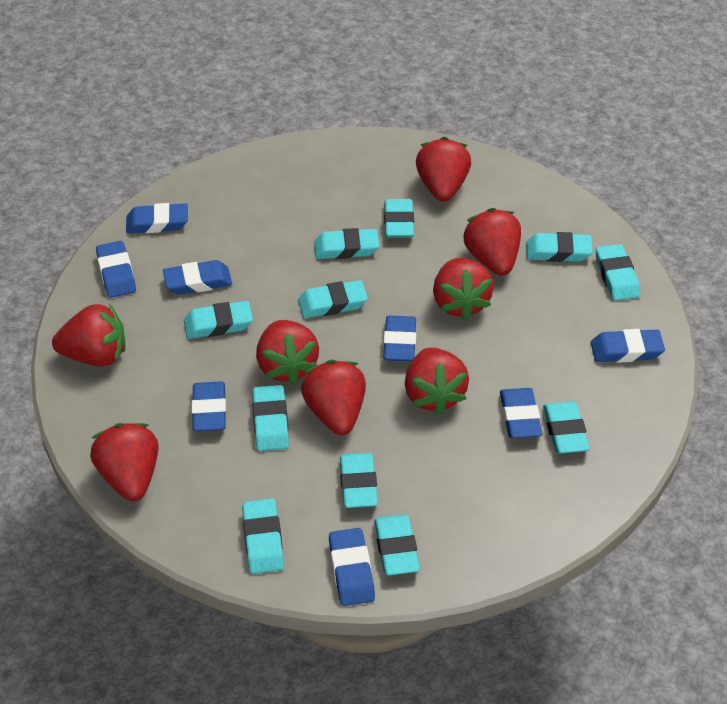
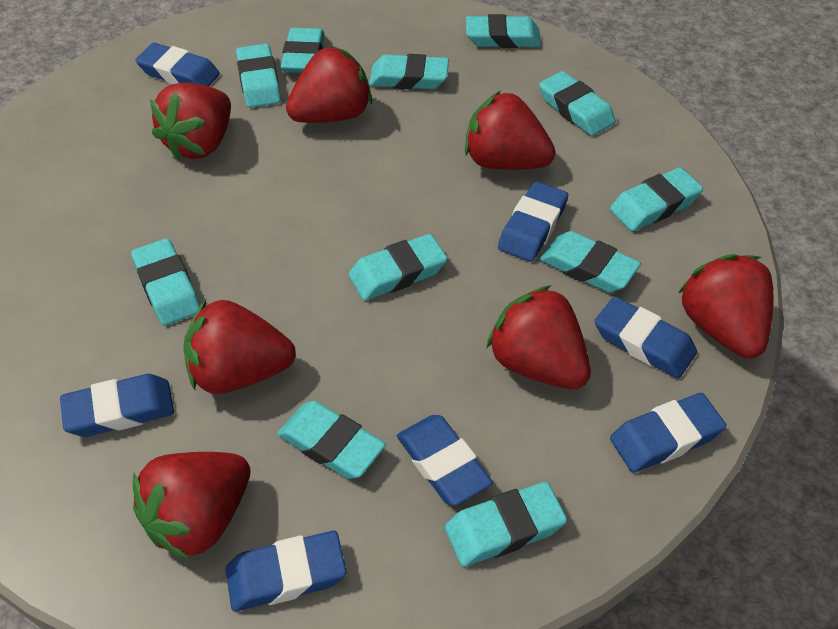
blue eraser: [96,241,136,298] [126,203,188,233] [163,260,232,294] [191,381,226,431] [329,528,375,606] [383,316,416,361] [500,388,542,438] [591,329,665,363] = 8 -> [60,374,174,437] [135,43,220,86] [225,531,346,611] [397,415,493,506] [498,182,568,262] [595,296,697,378] [610,393,726,473] = 7
red strawberry: [52,304,126,366] [90,423,159,501] [256,320,319,385] [301,360,366,435] [405,348,469,415] [416,137,471,202] [433,258,494,320] [463,208,521,276] = 8 -> [133,452,250,561] [150,82,231,160] [183,300,296,394] [286,46,372,123] [465,91,555,170] [486,285,591,389] [679,254,773,359] = 7

